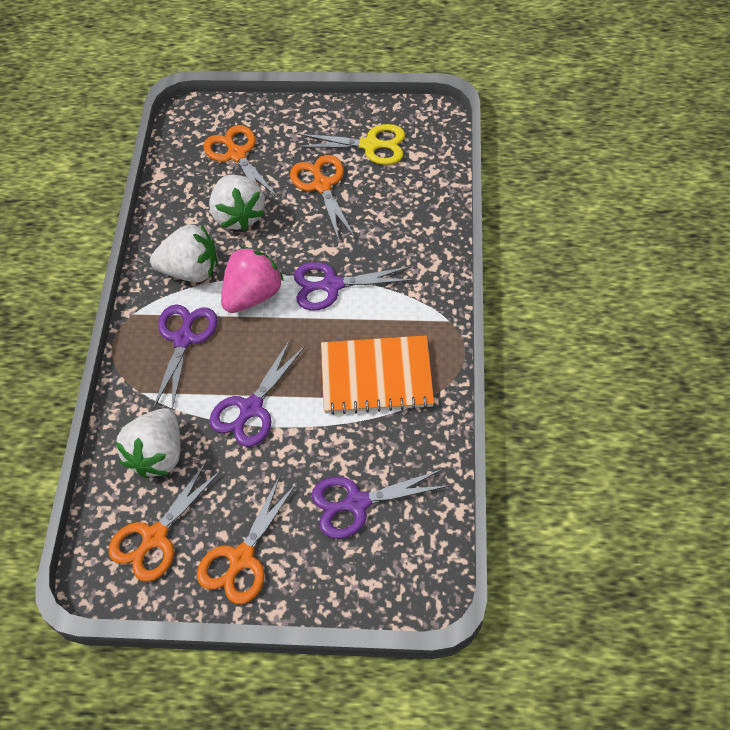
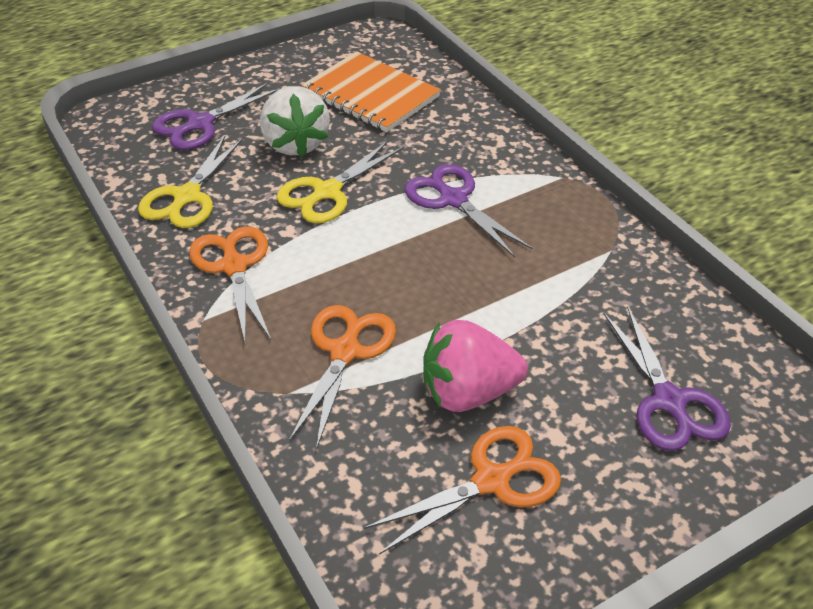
orange scissors: [109,460,222,582] [197,476,297,604] [203,125,279,199] [290,155,356,241] = 4 -> [189,226,271,343] [289,305,396,450] [364,426,561,555] = 3
purple scissors: [153,304,218,410] [209,340,306,447] [294,262,415,311] [312,469,449,539] = 4 -> [152,82,281,150] [404,164,532,258] [604,306,731,451] = 3
white strawberry: [116,408,181,478] [150,224,217,282] [209,175,265,231] = 3 -> [260,86,330,157] = 1
yellow scissors: [296,124,405,165] = 1 -> [138,136,244,228] [277,140,404,223] = 2

